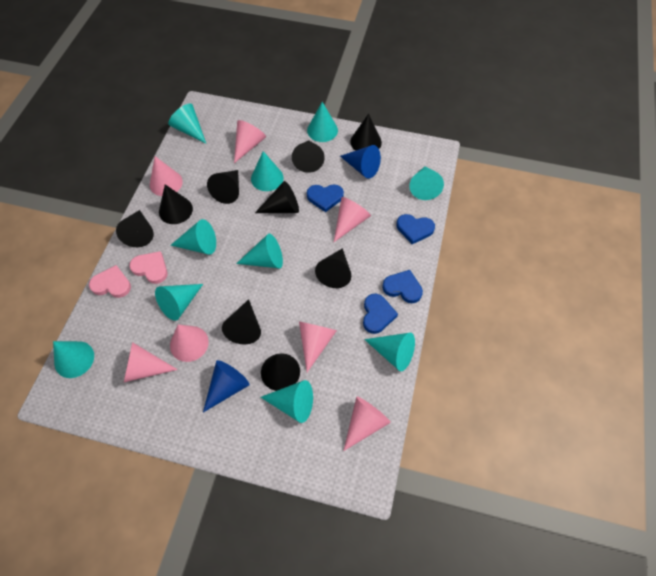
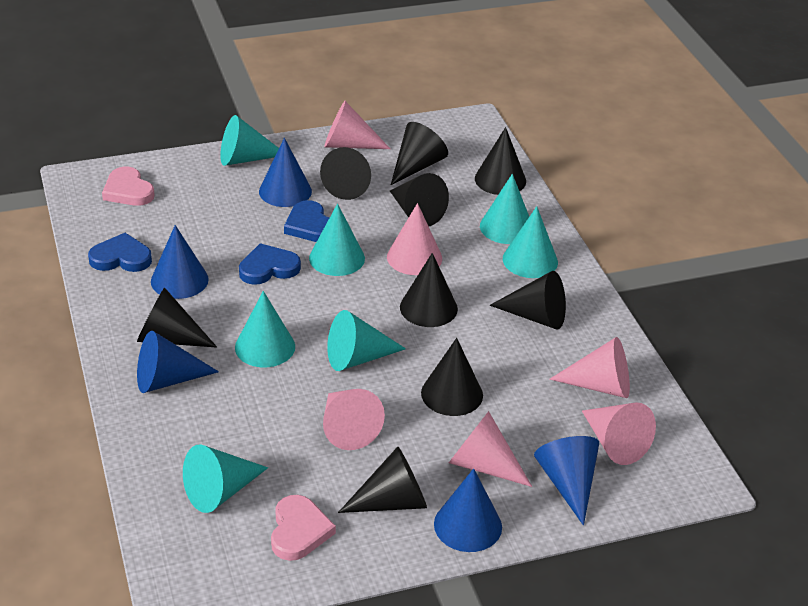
blue cone: [203,360,250,412] [340,145,381,179] = 2 -> [137,331,219,393] [151,225,209,299] [259,138,312,207] [434,468,502,552] [534,436,599,526] = 5
blue heart: [307,185,344,212] [363,294,398,334] [382,270,423,303] [396,214,435,244] = 4 -> [88,233,152,272] [239,243,301,285] [284,200,329,242] = 3
pink cone: [124,342,178,382] [150,156,183,196] [170,324,209,362] [234,120,266,163] [299,322,337,372] [334,197,371,242] [343,396,391,451] = 7 -> [323,389,385,450] [324,101,390,149] [387,203,442,275] [449,411,532,487] [549,337,630,398] [582,402,656,465] = 6
turquoise cone: [53,341,94,378] [155,284,203,321] [168,103,206,144] [170,219,216,255] [236,234,283,268] [251,151,284,191] [261,380,313,423] [307,102,338,142] [364,332,415,371] [409,166,444,200] = 10 -> [183,444,268,513] [220,115,279,166] [235,291,295,367] [309,204,365,276] [327,310,406,371] [480,174,529,244] [503,206,558,278] = 7

